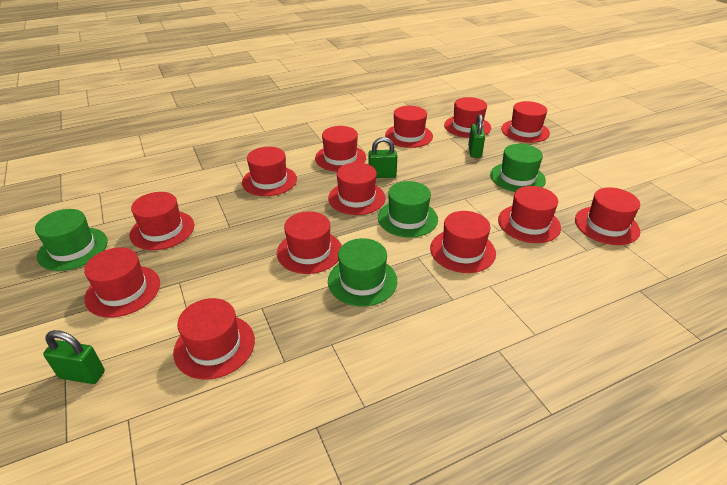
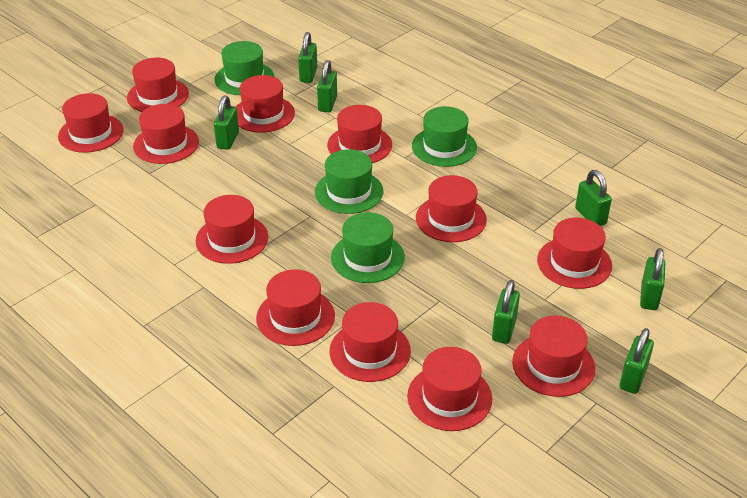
green padlock: [43,330,105,384] [368,137,397,178] [468,114,485,158] = 3 -> [214,96,239,150] [298,32,317,83] [317,60,337,112] [492,280,520,344] [575,170,612,226] [620,328,654,394] [640,248,665,310] = 7
red hat: [84,247,160,318] [130,192,194,250] [173,298,255,380] [242,147,297,196] [277,211,341,274] [315,126,366,172] [328,162,385,215] [385,106,433,148] [430,211,496,273] [444,97,491,138] [498,186,561,243] [501,101,550,143] [575,187,640,245] = 13 -> [58,93,123,153] [127,58,189,112] [133,104,199,164] [196,195,268,264] [236,75,295,133] [256,269,335,346] [327,105,392,163] [330,302,411,382] [407,347,492,431] [416,175,487,242] [512,316,595,397] [537,218,612,289] = 12

